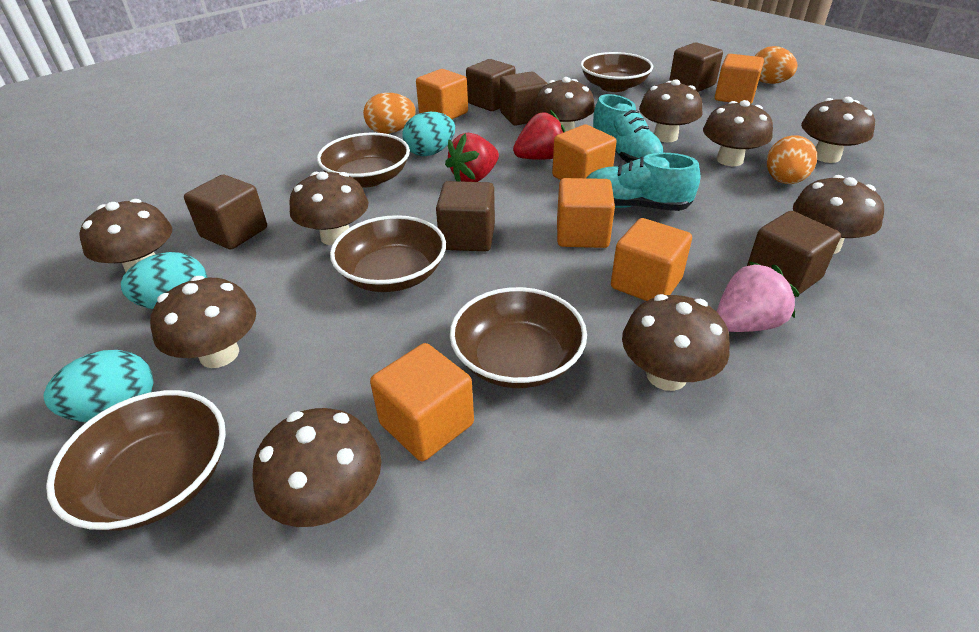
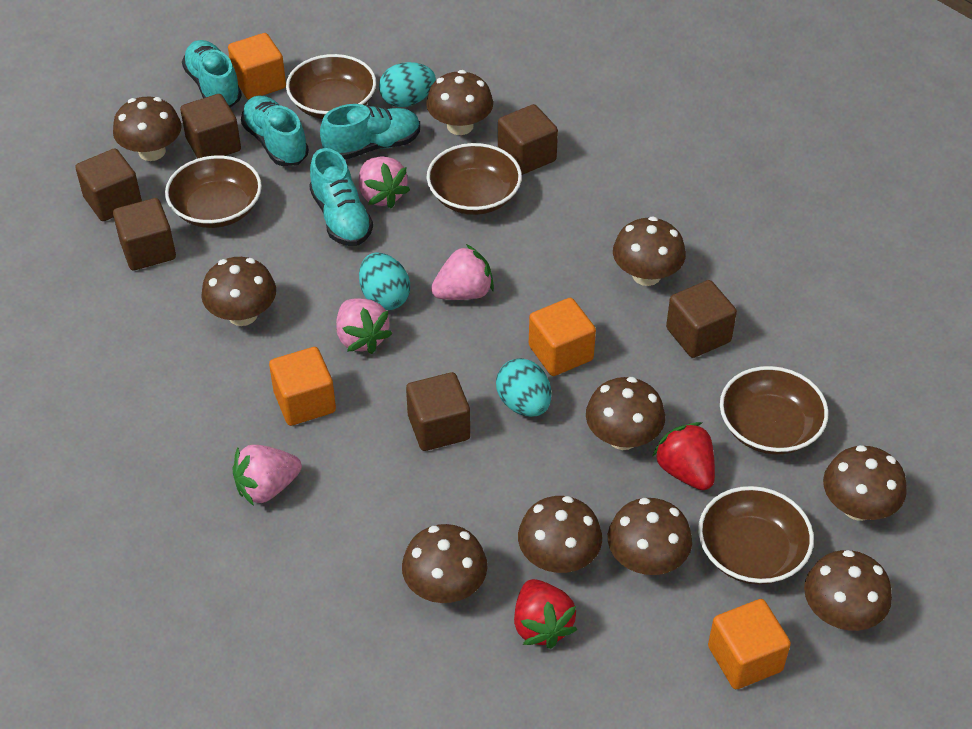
orange cube: [370,343,474,461] [416,69,468,119] [552,125,617,180] [557,178,615,248] [611,218,692,301] [715,54,764,104] = 6 -> [228,33,286,99] [269,347,336,426] [529,298,596,376] [708,599,791,689] = 4
orange egg: [363,93,416,134] [755,46,798,84] [767,135,817,184] = 3 -> none = 0
pink strawberry: [717,261,800,332] = 1 -> [233,445,302,506] [336,298,392,354] [359,157,410,209] [431,244,494,300] = 4
turquoise shoe: [587,153,700,211] [593,94,664,163] = 2 -> [182,40,242,108] [241,95,309,166] [309,148,373,246] [320,104,420,160] = 4

